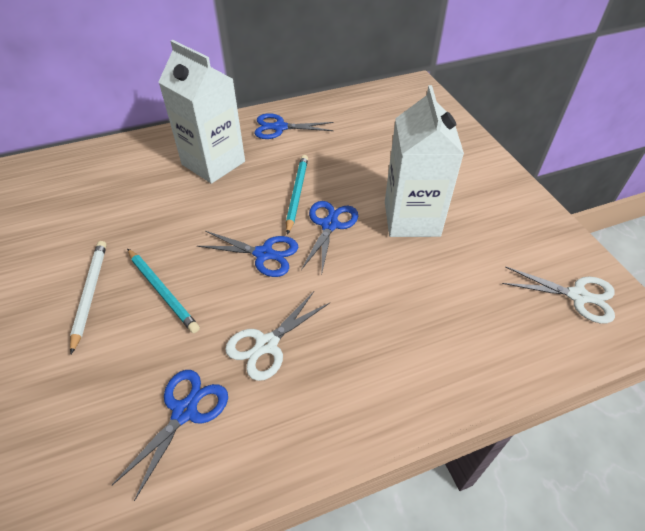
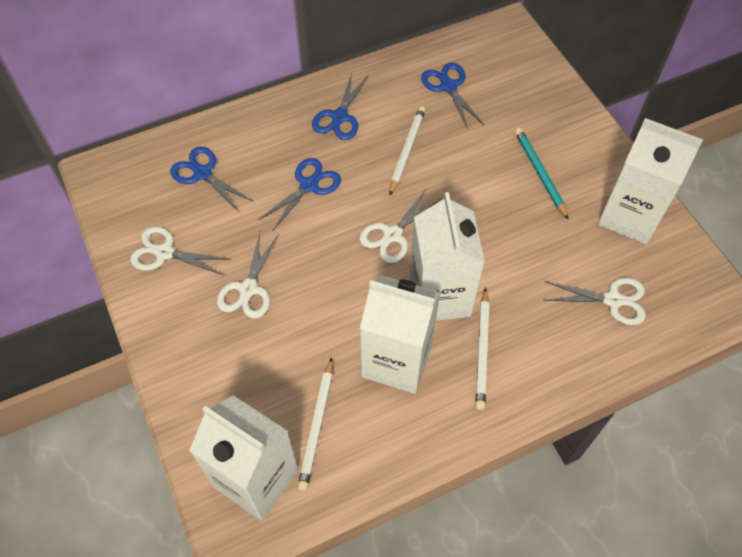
turquoise pencil: [127,248,200,333] [286,155,308,235] = 2 -> [515,128,569,220] = 1
white carton: [159,40,245,184] [385,85,464,237] = 2 -> [189,395,298,521] [360,275,441,394] [409,192,485,321] [598,118,703,245] = 4
white pencil: [70,241,106,354] = 1 -> [298,357,333,491] [390,106,426,195] [475,288,489,410] = 3
white scissors: [225,291,330,381] [502,266,615,324] = 2 -> [130,226,229,276] [217,232,279,319] [359,188,441,263] [544,277,646,325] = 4

